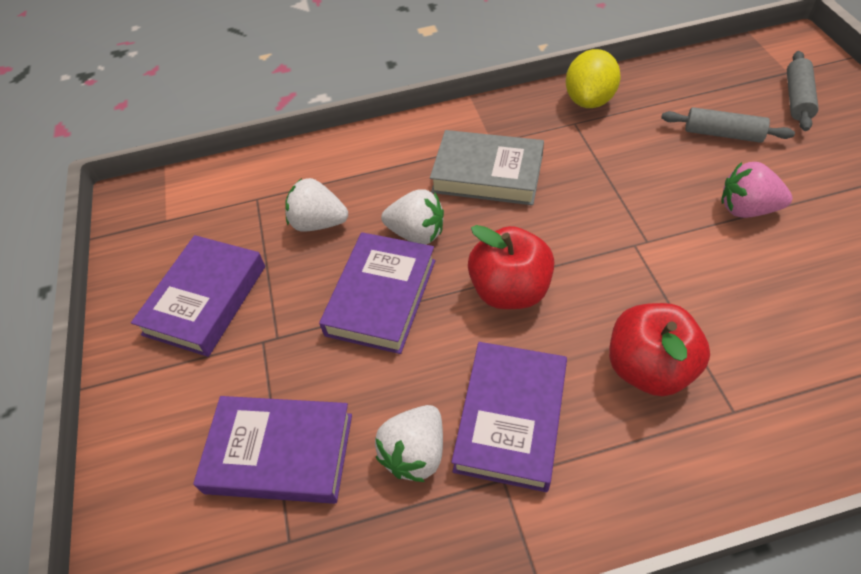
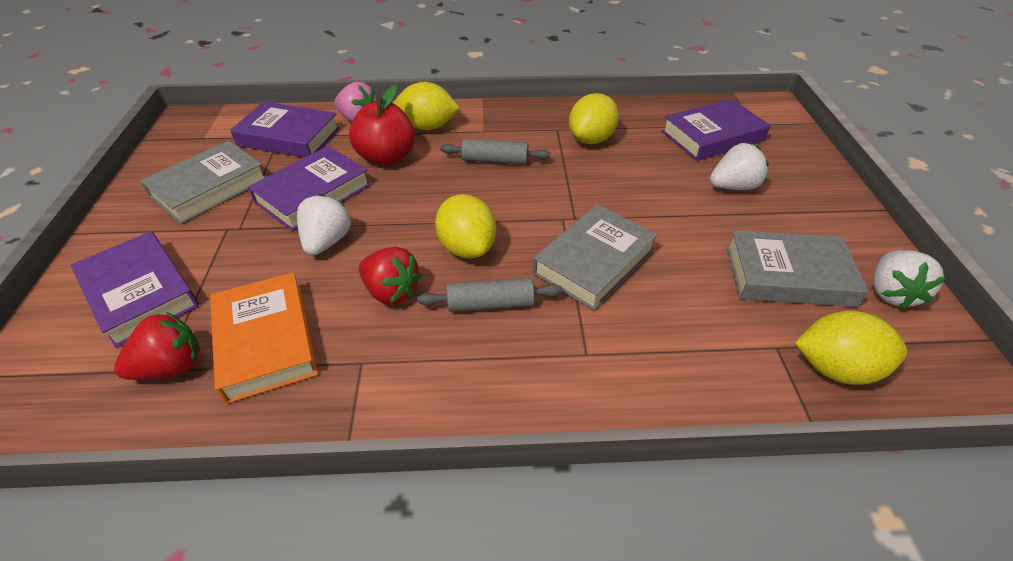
grey book: [430,130,544,205] = 1 -> [140,141,266,224] [533,204,658,311] [726,230,869,307] = 3
orange book: none = 0 -> [210,272,318,404] = 1
red apple: [468,225,554,309] [609,303,710,396] = 2 -> [349,85,415,166] = 1
red strawberry: none = 0 -> [114,312,200,380] [359,247,421,305] = 2
yellow lemon: [566,49,621,108] = 1 -> [394,82,460,130] [435,194,496,258] [569,93,619,144] [795,311,908,384] = 4

